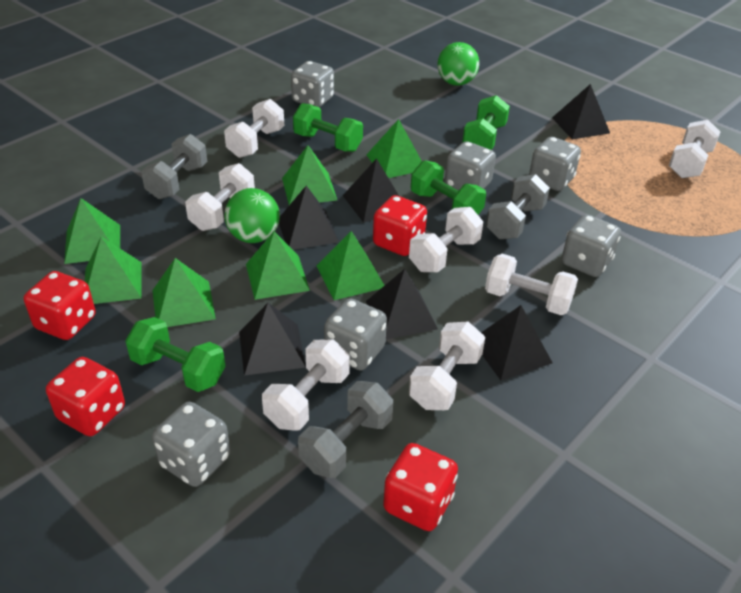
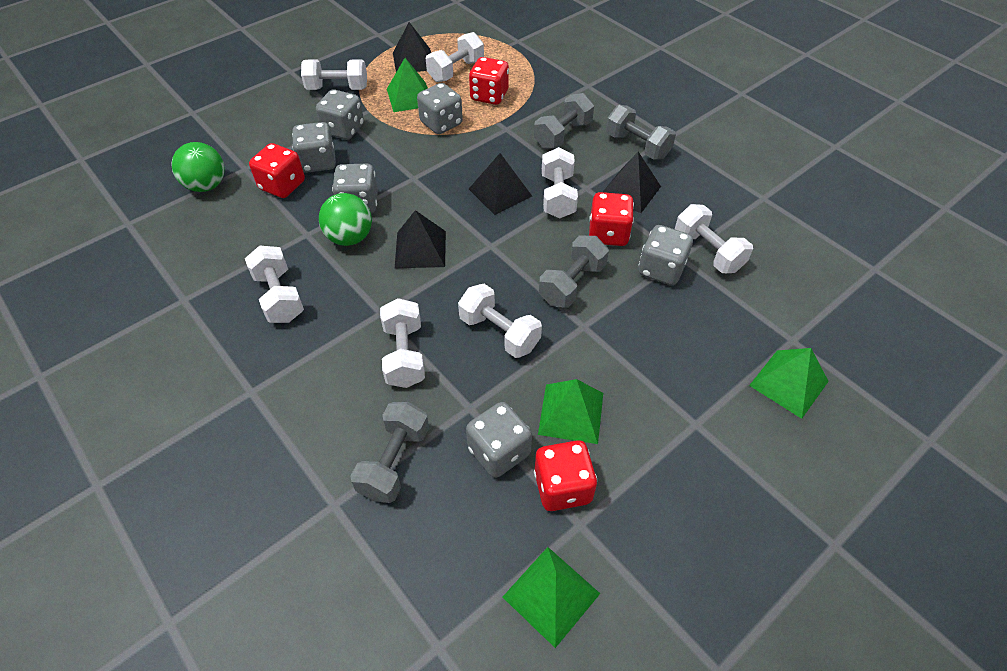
black pyramid: [239,303,306,376] [279,186,339,250] [343,158,399,223] [366,269,438,339] [481,305,553,381] [552,84,610,140] = 6 -> [393,22,431,72] [395,210,446,268] [469,153,532,215] [603,152,661,213] = 4
green dumbbell: [125,317,225,392] [293,103,363,152] [411,160,486,215] [462,95,510,150] = 4 -> none = 0
green pyramid: [64,198,120,264] [85,237,142,304] [152,258,216,327] [246,231,310,300] [282,145,337,205] [316,231,385,300] [366,119,422,178] = 7 -> [387,58,428,112] [503,547,600,648] [538,379,603,444] [749,348,829,419] = 4
grey dumbbell: [141,134,208,199] [298,381,393,478] [486,174,550,239] = 3 -> [350,402,429,503] [534,93,594,149] [539,236,609,308] [606,105,676,159] = 4

